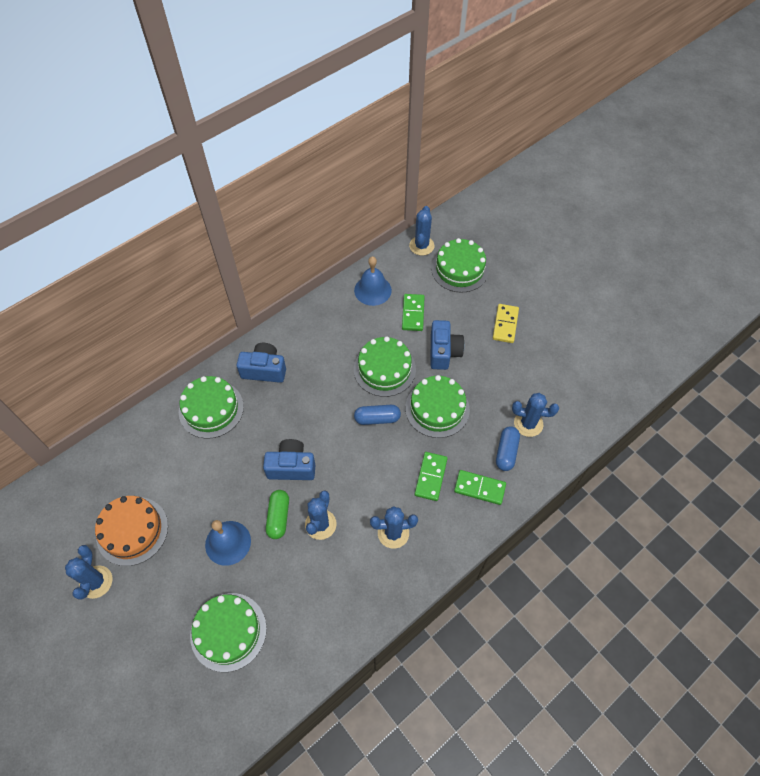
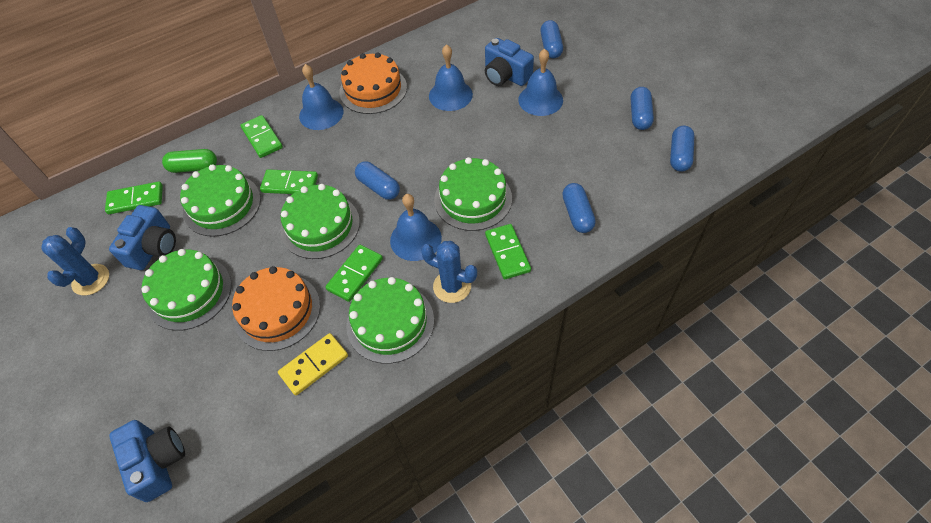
blue bell: [205,520,251,566] [354,256,392,306] = 2 -> [299,64,343,130] [390,194,442,261] [429,44,473,111] [518,49,563,116] = 4
blue cactus: [65,545,113,600] [305,490,337,540] [370,506,418,549] [409,206,434,256] [512,393,559,437] = 5 -> [41,227,109,296] [421,241,477,303] = 2
blue capsule: [354,405,401,425] [496,426,520,471] = 2 -> [355,161,400,200] [540,20,563,58] [562,183,596,233] [631,87,654,130] [670,126,695,172] = 5
green domino: [402,294,425,331] [415,452,448,501] [454,470,506,505] = 3 -> [105,181,163,214] [240,115,283,158] [260,169,318,194] [325,245,383,302] [485,224,531,279] = 5
orange cake: [95,496,168,566] = 1 -> [232,266,320,351] [339,52,407,114] = 2

